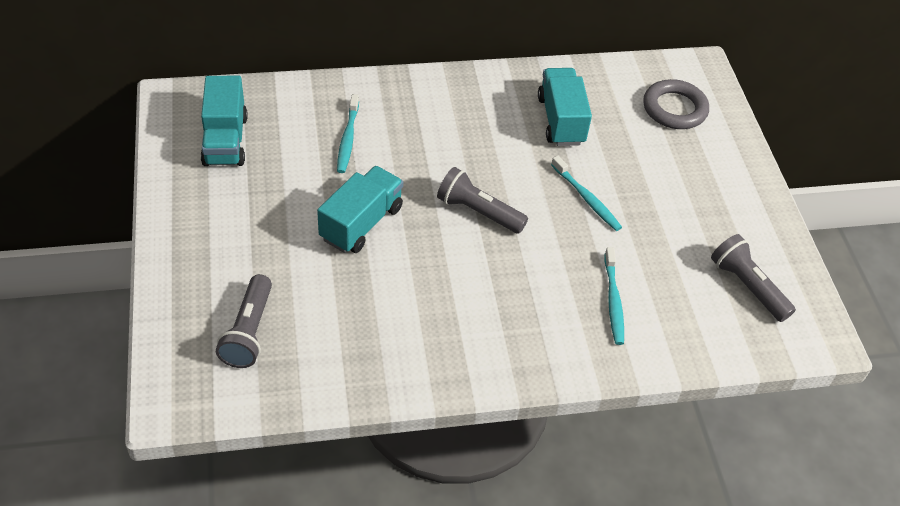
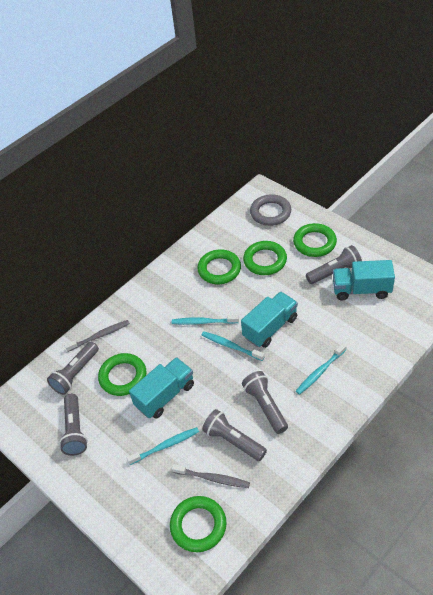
green ring: none = 0 -> [98,353,146,396] [170,496,227,552] [197,249,241,284] [243,241,287,275] [293,223,337,257] = 5
grey flashlight: [216,274,272,368] [437,167,528,234] [711,234,796,322] = 3 -> [47,342,99,395] [59,394,88,456] [202,409,267,461] [242,371,288,434] [306,245,362,284] = 5
grey toothbrush: none = 0 -> [64,320,130,352] [172,464,250,488] = 2
turquoise toothbrush: [337,94,359,173] [551,156,622,231] [605,247,624,345] = 3 -> [127,427,199,465] [172,315,239,325] [202,332,265,361] [296,343,347,395] = 4

